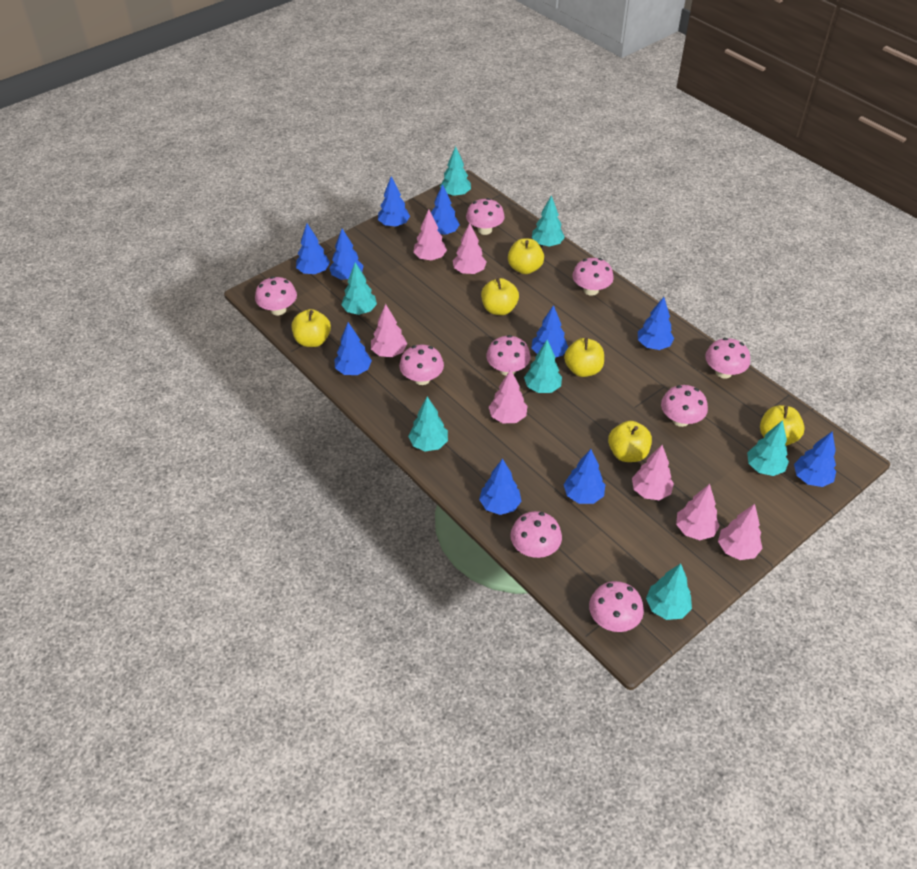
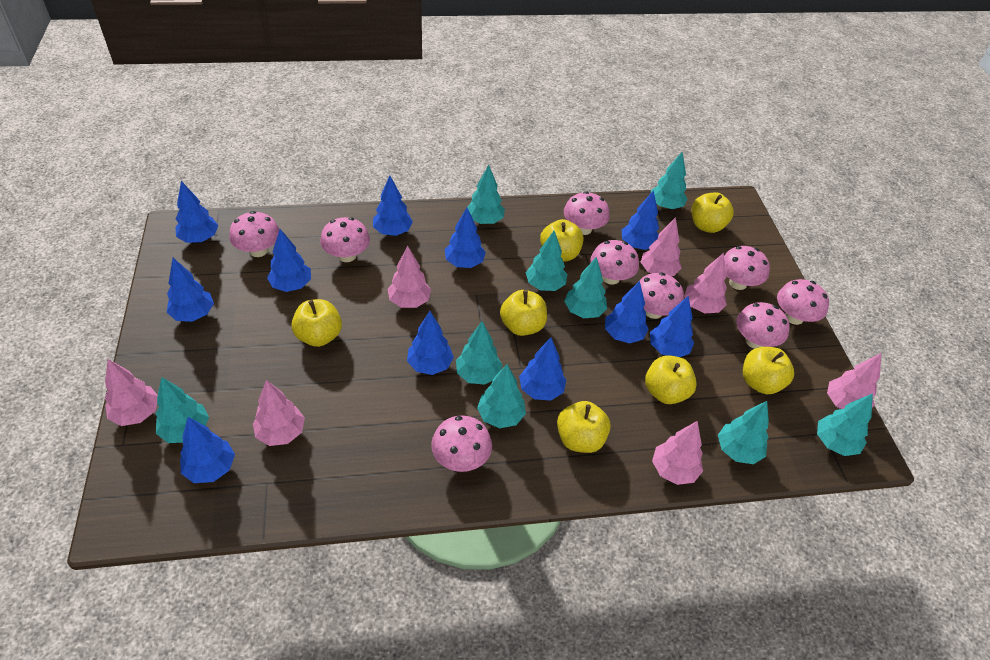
blue tree: [296,224,330,275] [329,229,364,280] [334,322,372,375] [378,176,410,227] [431,184,460,235] [479,458,521,515] [531,305,568,358] [563,449,605,504] [638,297,674,350] [794,431,836,487] = 10 -> [167,258,214,322] [175,181,219,243] [180,417,235,483] [267,229,311,292] [373,176,413,236] [407,311,454,375] [445,208,486,268] [519,337,566,401] [605,281,649,343] [622,190,659,250] [650,296,694,357] = 11
turquoise tree: [341,262,377,315] [408,396,448,452] [440,146,471,197] [524,340,562,393] [532,195,565,247] [646,563,692,620] [747,420,789,476] = 7 -> [156,377,209,443] [456,321,502,385] [467,165,505,224] [477,364,526,428] [526,231,567,291] [564,257,607,318] [651,152,688,209] [718,401,769,464] [817,393,873,456] = 9
yellow apple: [292,309,331,347] [481,278,519,315] [508,239,544,274] [564,338,604,377] [608,421,652,462] [760,405,805,446] = 6 -> [291,299,342,347] [500,290,547,336] [540,219,584,261] [557,401,611,453] [645,355,697,404] [692,192,734,233] [743,347,794,394] = 7

